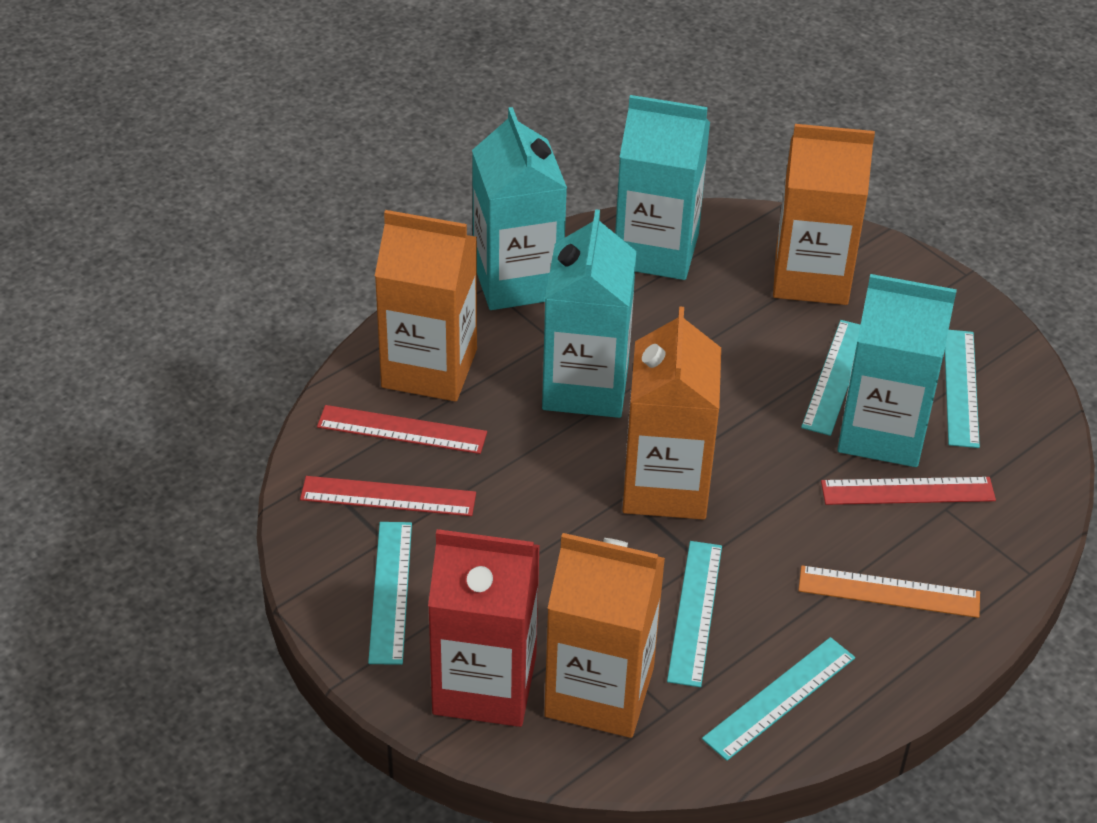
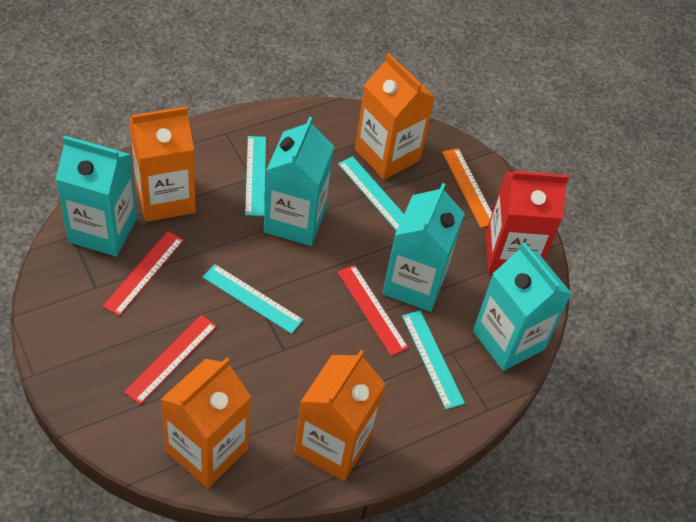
turquoise ruler: [368,522,412,665] [667,541,722,687] [702,637,855,761] [801,320,860,436] [945,330,980,448] = 5 -> [202,264,303,334] [245,136,266,216] [338,156,404,231] [402,311,465,409] = 4

